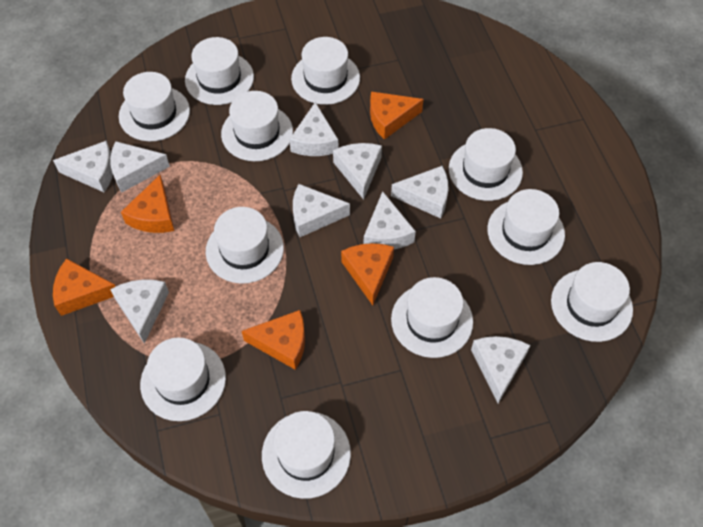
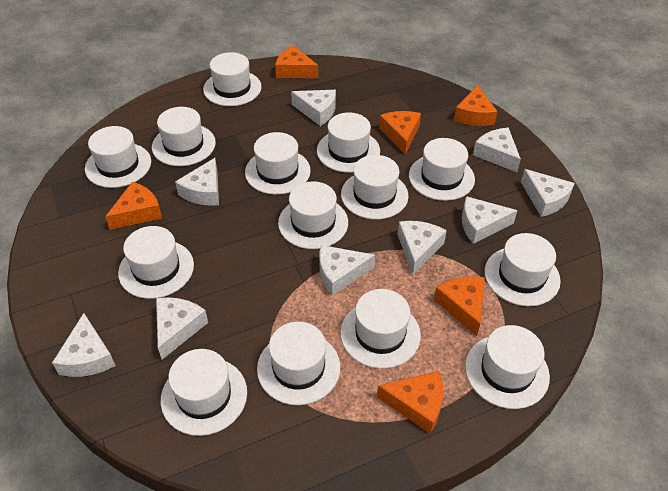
orange cheese: [53,258,115,316] [121,175,174,233] [242,310,305,370] [341,243,394,305] [370,91,423,140] = 5 -> [105,182,162,230] [275,45,318,78] [377,371,443,434] [379,111,421,154] [434,276,485,336] [454,85,497,126] = 6
white hat: [119,72,190,141] [140,338,226,421] [185,37,254,105] [206,207,284,284] [221,91,293,161] [262,411,351,499] [291,37,360,105] [391,277,473,358] [449,128,523,201] [487,189,565,265] [551,262,633,342] = 11 -> [85,126,151,188] [118,226,194,299] [152,107,216,166] [161,349,247,436] [203,52,262,106] [245,132,311,195] [257,322,340,405] [278,181,348,249] [317,112,380,173] [340,289,421,369] [341,155,409,220] [409,138,475,201] [465,325,550,409] [484,233,561,306] = 14

